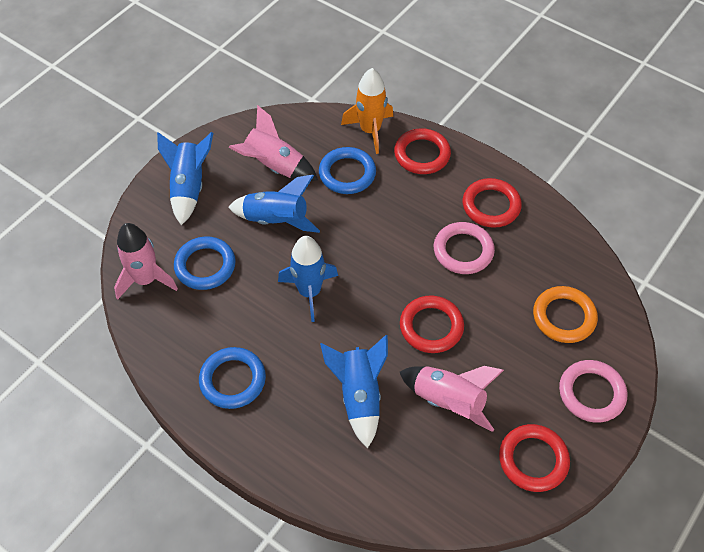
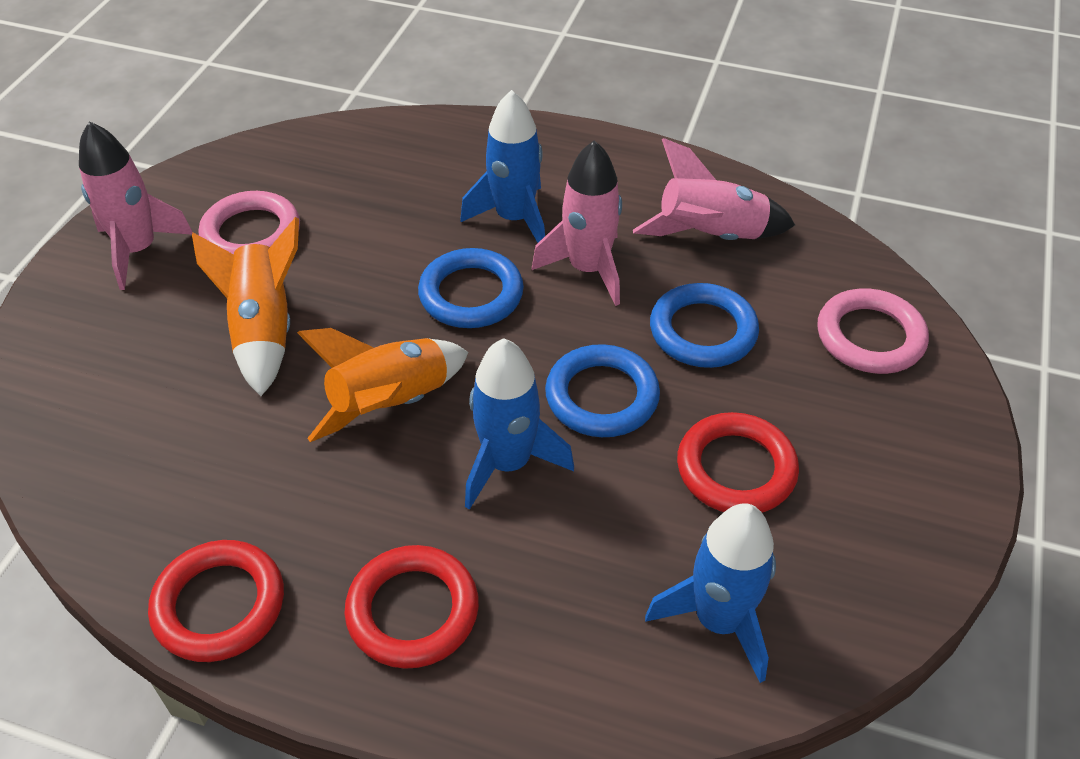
blue rocket: [157,132,213,225] [228,175,320,233] [278,236,338,322] [320,335,388,448] = 4 -> [460,90,545,243] [465,338,574,510] [645,503,776,683] = 3
orange ring: [533,286,598,343] = 1 -> none = 0
orange rocket: [341,68,393,154] = 1 -> [192,217,299,396] [297,328,468,442] = 2
red ring: [394,128,451,174] [400,296,464,353] [463,178,522,228] [499,424,570,492] = 4 -> [148,540,284,662] [344,545,479,669] [677,412,799,513] = 3

